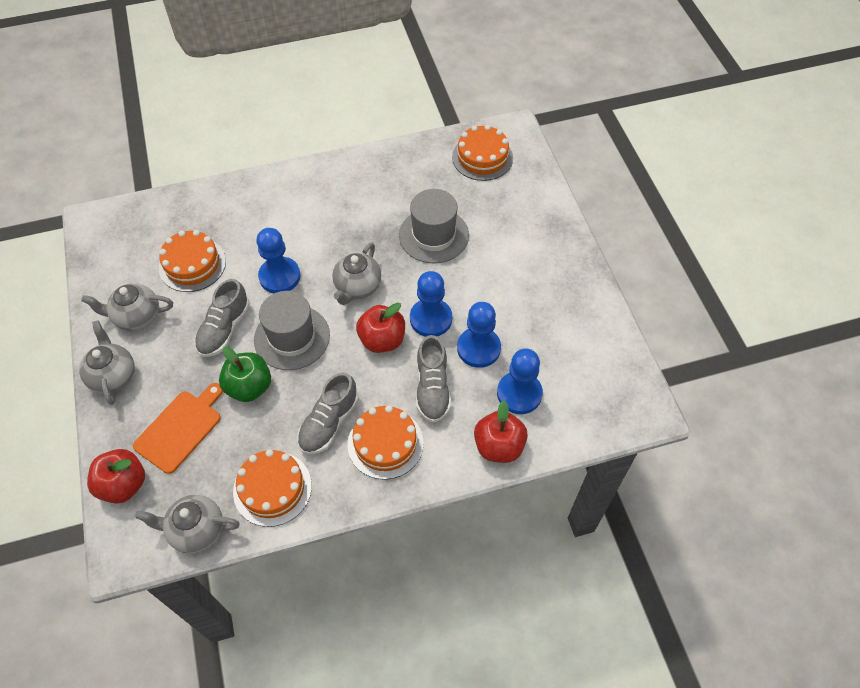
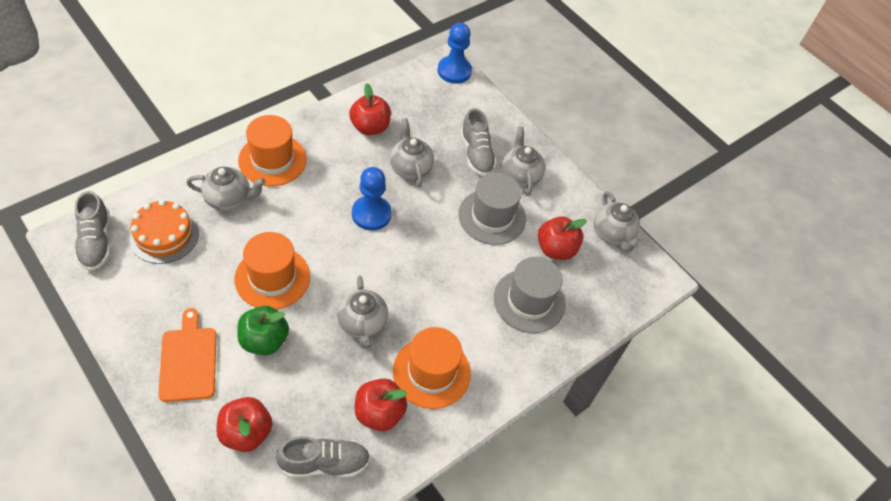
blue pawn: [256,228,301,293] [410,271,452,337] [457,302,501,368] [497,349,543,414] = 4 -> [352,167,392,231] [438,23,472,84] = 2
grey teapot: [79,320,135,405] [81,283,173,331] [135,495,240,554] [332,243,381,305] = 4 -> [186,167,266,211] [337,276,388,349] [390,118,434,187] [502,126,545,196] [594,191,640,252] = 5
orange cake: [159,230,226,292] [233,449,312,527] [347,405,424,480] [452,125,513,181] = 4 -> [128,200,199,264] = 1
orange hat: none = 0 -> [235,232,310,310] [238,115,307,186] [393,327,471,409] = 3
red apple: [87,449,145,504] [356,303,405,353] [474,400,528,463] = 3 -> [216,397,272,452] [349,84,391,135] [355,378,408,431] [538,216,587,260] = 4

